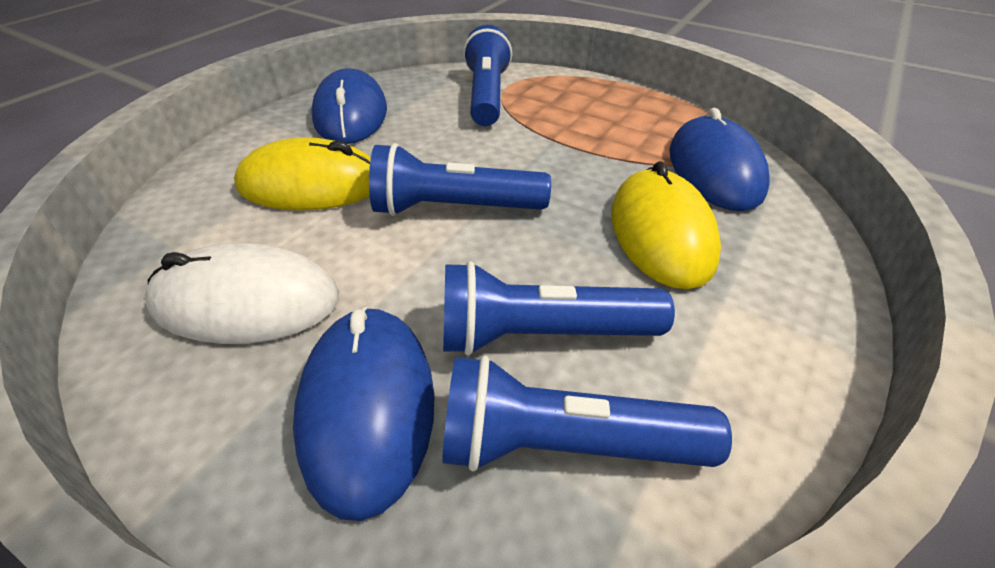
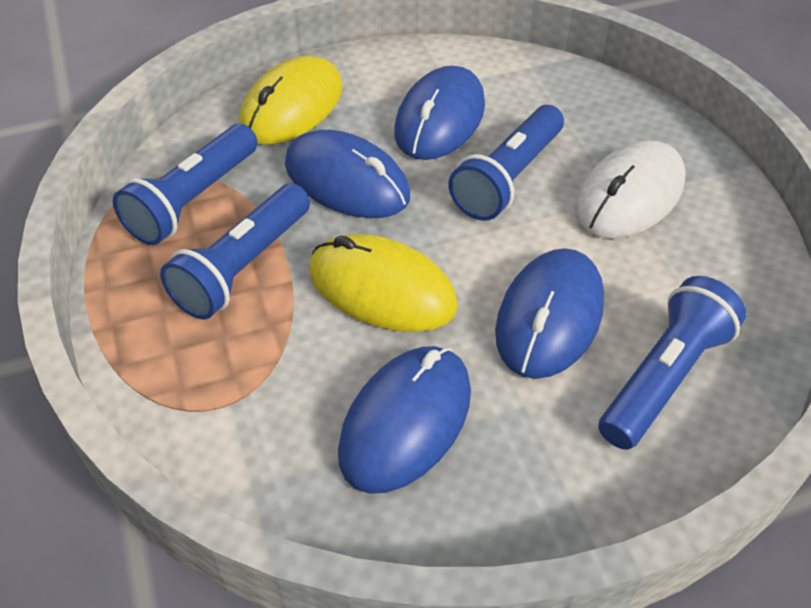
blue mouse: [293,307,434,521] [311,68,387,144] [669,108,769,211] = 3 -> [285,130,410,218] [338,346,471,494] [394,66,485,160] [495,248,604,379] = 4

